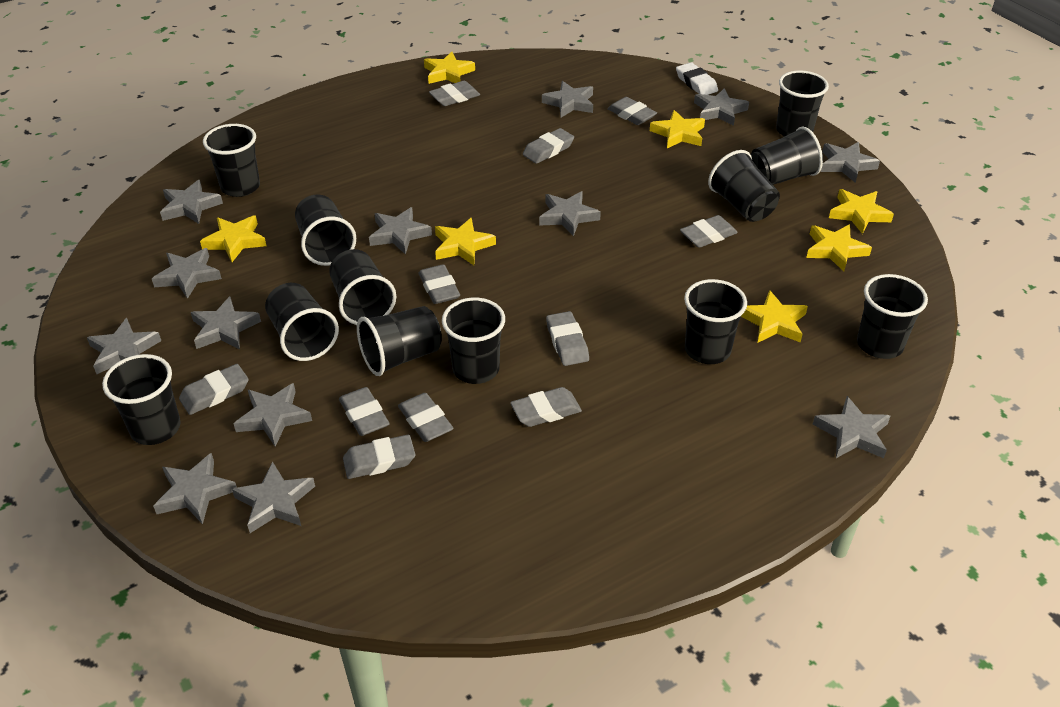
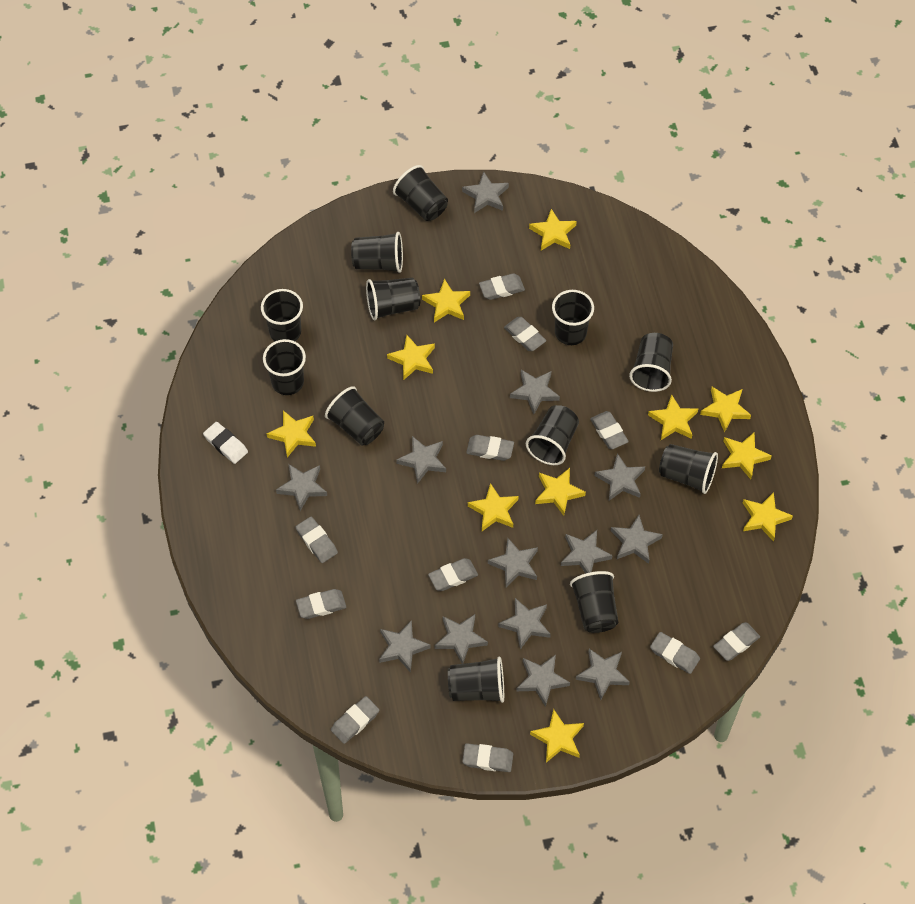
yellow star: [200,215,266,262] [424,52,475,84] [435,218,496,265] [650,110,705,148] [741,290,808,343] [806,224,872,271] [829,189,894,234] = 7 -> [267,410,316,457] [387,335,435,380] [422,279,470,322] [468,483,518,531] [529,209,577,251] [530,709,584,763] [535,468,586,516] [648,394,698,440] [700,387,751,433] [722,432,772,479] [743,492,793,542] = 11

